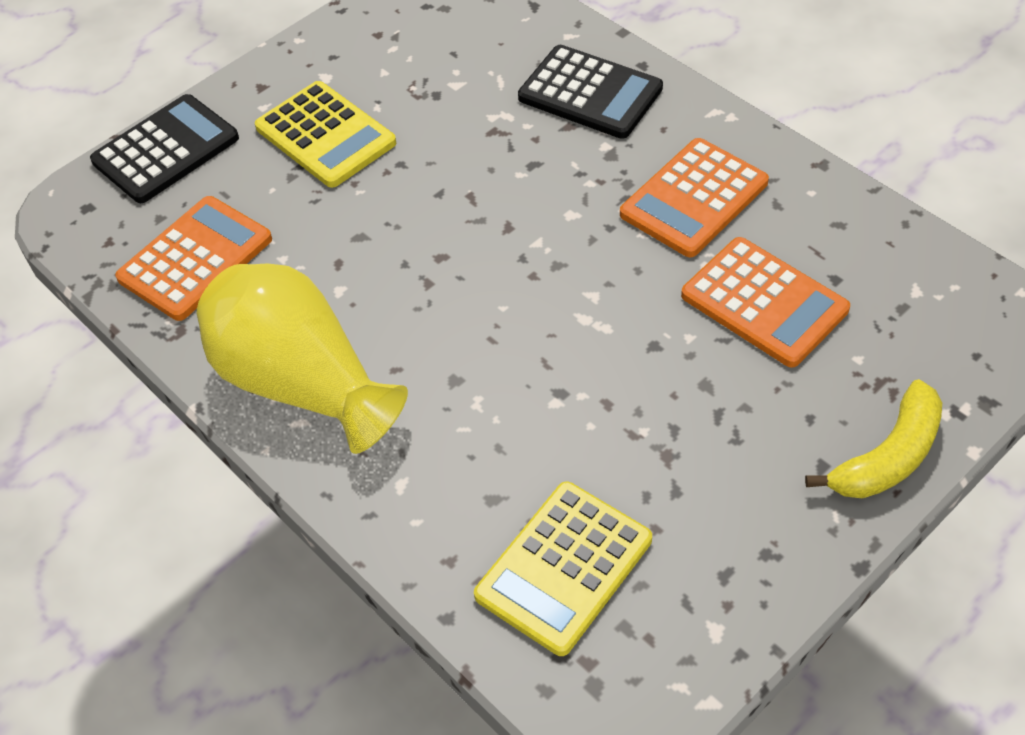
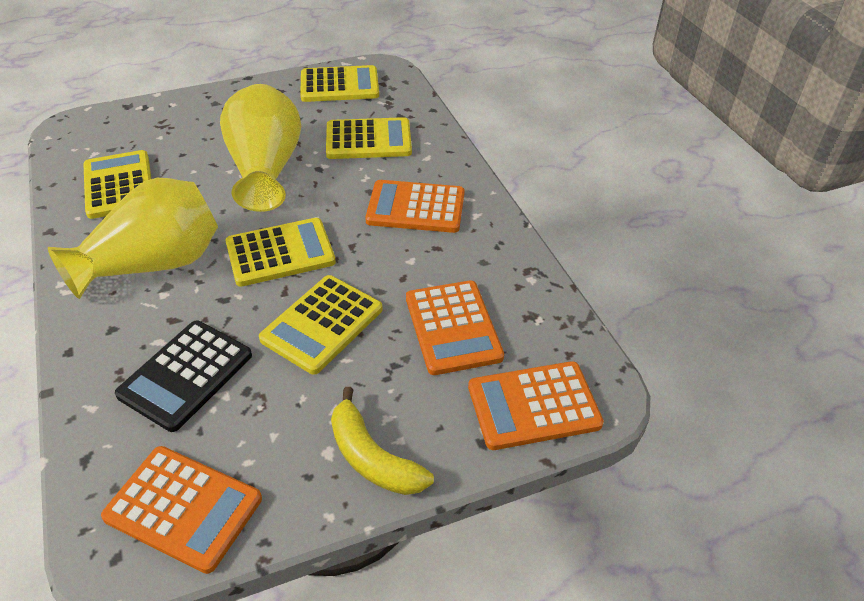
black calculator: [90,94,239,203] [518,45,663,139] = 2 -> [115,320,252,432] = 1
orange calculator: [115,196,272,321] [620,138,769,257] [681,237,850,368] = 3 -> [101,446,262,574] [365,180,465,233] [406,280,504,375] [468,361,604,450] = 4
yellow calculator: [255,81,396,188] [474,482,652,656] = 2 -> [83,150,151,219] [225,218,336,287] [259,275,383,375] [300,65,379,102] [326,117,412,159] = 5
yellow vase: [197,263,408,454] = 1 -> [48,178,218,299] [220,84,301,212] = 2

